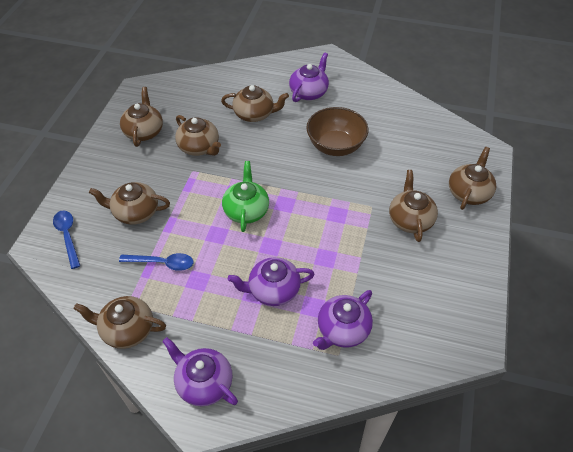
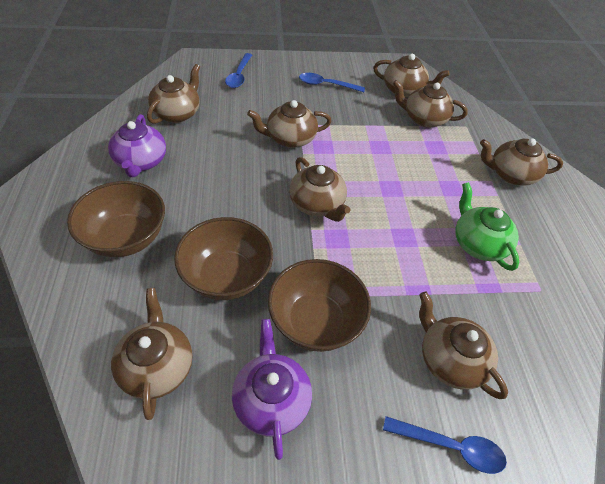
blue spoon: [53,210,80,269] [119,253,193,271] = 2 -> [225,53,252,88] [299,73,365,92] [383,416,507,474] = 3
brown bowl: [306,107,369,156] = 1 -> [67,181,165,257] [174,217,273,300] [268,259,371,352] = 3
brown teapot: [73,296,166,349] [89,182,170,225] [120,87,163,147] [175,115,221,156] [221,85,289,122] [389,170,438,242] [449,147,496,210] = 7 -> [111,288,193,420] [147,64,200,124] [247,100,332,148] [289,157,350,222] [373,54,450,97] [393,80,468,128] [419,292,508,399] [480,138,563,186] = 8
purple teapot: [162,337,238,406] [228,257,315,306] [289,52,329,102] [313,290,373,350] = 4 -> [108,114,166,177] [232,319,312,460] = 2

